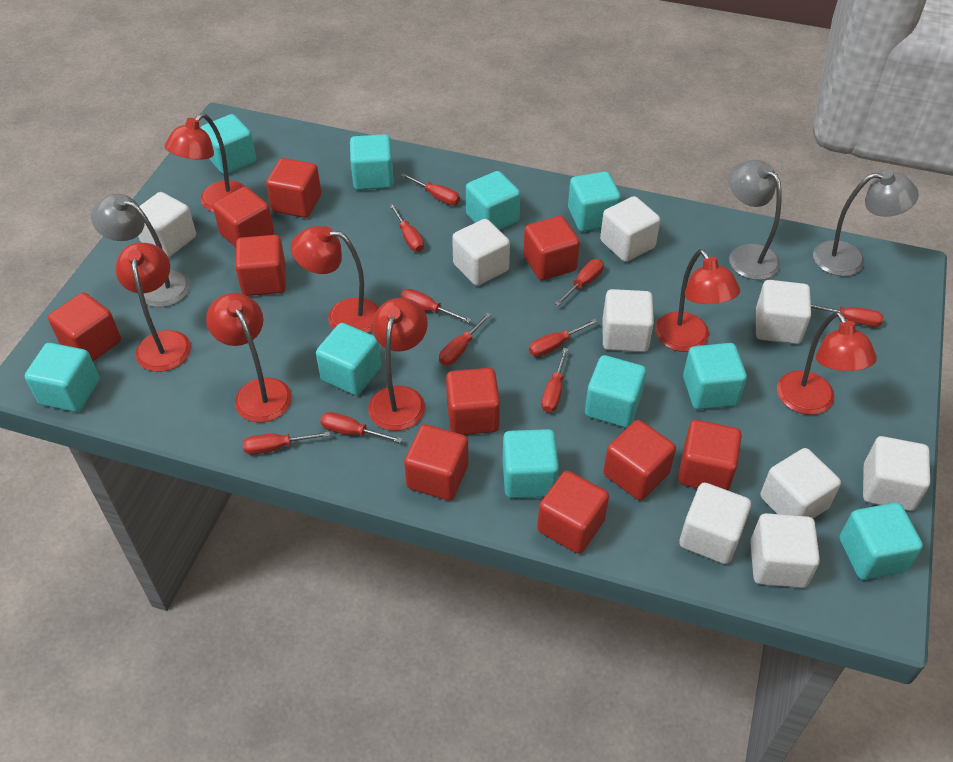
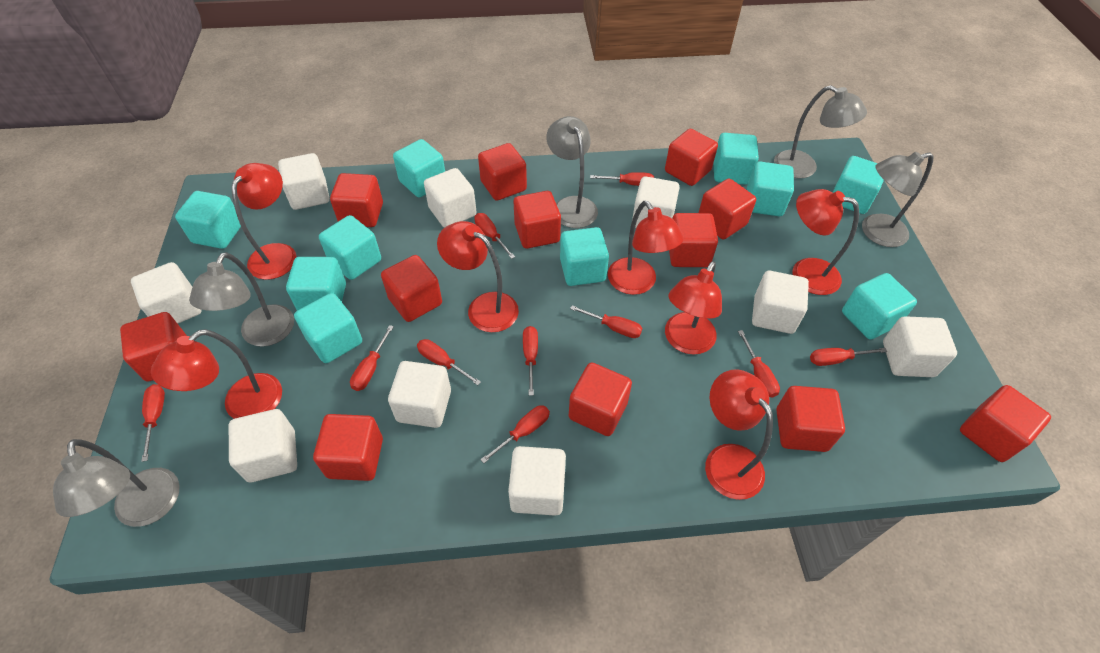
grey lamp: [91,194,190,307] [729,160,782,280] [813,170,919,276] = 3 -> [53,439,179,527] [189,252,294,347] [546,116,598,228] [774,85,867,178] [862,152,934,247] = 5
red cube: [48,292,121,361] [213,187,274,247] [235,235,286,296] [266,158,321,218] [404,424,468,500] [446,368,500,435] [523,216,580,280] [537,471,609,554] [603,420,676,500] [678,420,742,491] = 10 -> [120,312,187,382] [313,414,383,481] [330,173,383,227] [381,255,442,322] [478,143,527,201] [514,191,561,249] [569,363,632,436] [665,129,718,186] [669,213,718,267] [699,179,756,239] [776,386,845,452] [960,385,1051,462] = 12

